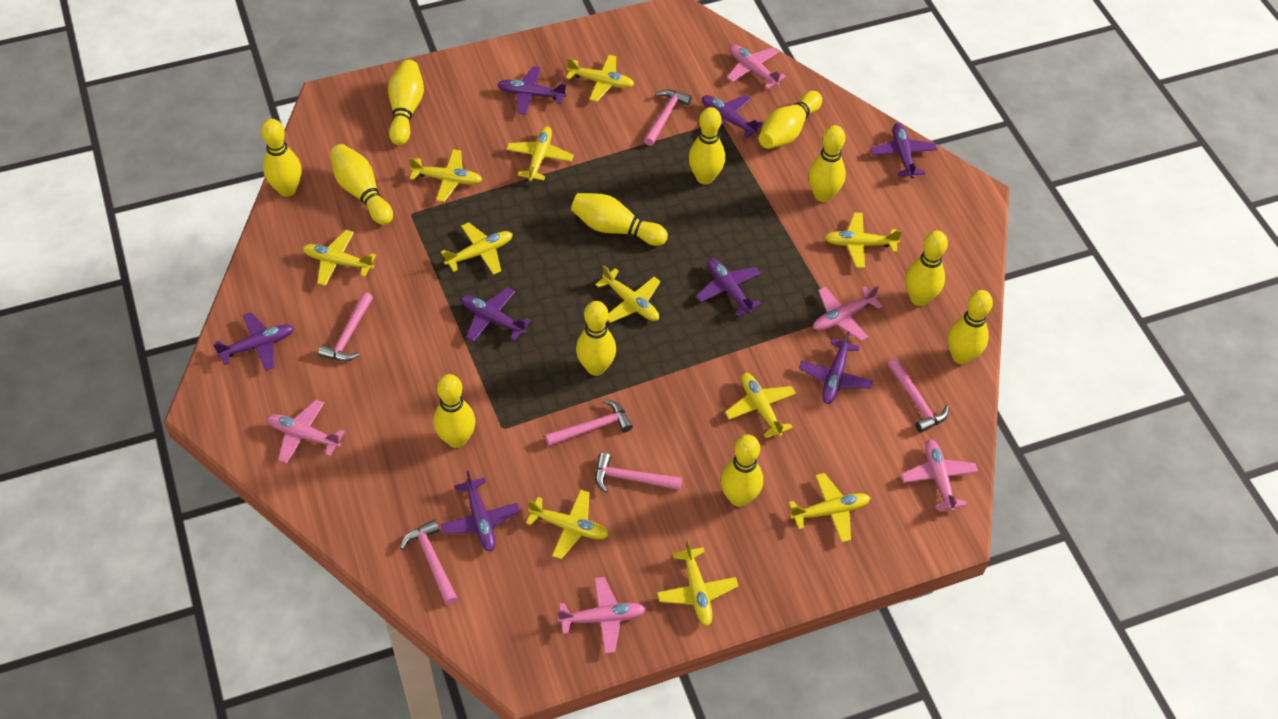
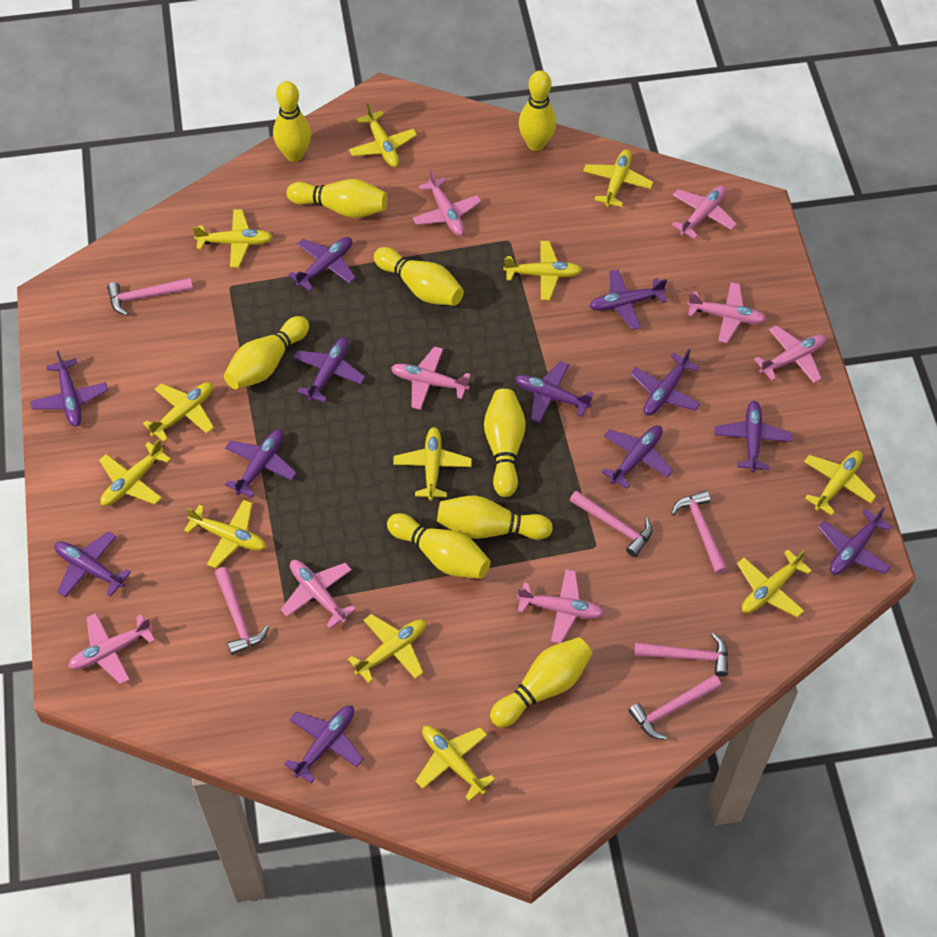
pink plane: [267,400,345,463] [557,577,646,654] [727,45,786,89] [813,286,883,341] [901,439,978,512] = 5 -> [68,613,155,684] [281,560,356,628] [391,346,471,410] [412,169,481,236] [517,569,605,643] [671,185,737,239] [687,282,767,343] [754,325,826,383] = 8
purple plane: [213,312,294,371] [441,471,520,551] [461,288,531,341] [497,66,567,115] [696,258,762,316] [702,95,763,139] [799,331,873,404] [870,123,937,178] = 8 -> [30,351,108,427] [54,531,131,598] [225,430,297,498] [284,706,363,783] [288,237,356,291] [293,338,365,403] [515,361,594,423] [589,269,667,330] [602,425,673,489] [631,349,701,416] [715,401,792,472] [818,507,892,575] = 12
yellow bowling pin: [261,119,302,197] [330,144,393,225] [388,60,424,145] [433,374,476,448] [571,193,668,246] [576,301,616,376] [689,107,725,185] [721,435,763,507] [759,91,822,149] [808,125,846,202] [906,231,948,306] [948,290,993,365] = 12 -> [224,316,309,389] [273,81,311,162] [287,179,388,218] [374,247,464,306] [387,513,491,579] [437,496,553,540] [484,389,526,497] [490,637,593,727] [519,70,556,151] = 9
yellow plane: [302,230,376,286] [409,149,482,202] [441,222,513,275] [506,126,574,181] [526,489,609,559] [566,55,635,102] [595,265,661,323] [657,539,738,626] [725,373,796,438] [789,473,870,543] [824,212,902,268] = 11 -> [99,439,171,506] [143,382,214,442] [184,499,266,568] [193,209,273,268] [348,614,426,683] [349,103,417,167] [393,427,472,501] [416,726,495,801] [503,241,582,300] [583,149,653,207] [737,549,812,618] [804,450,876,515] = 12

